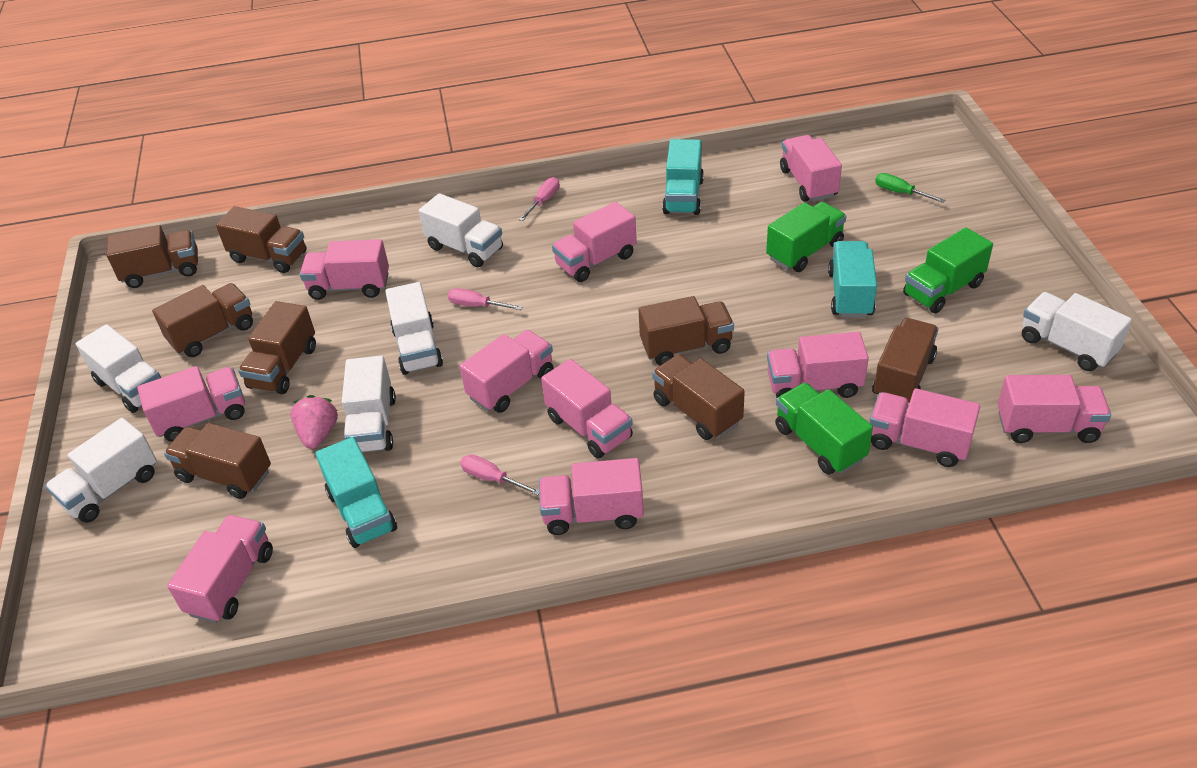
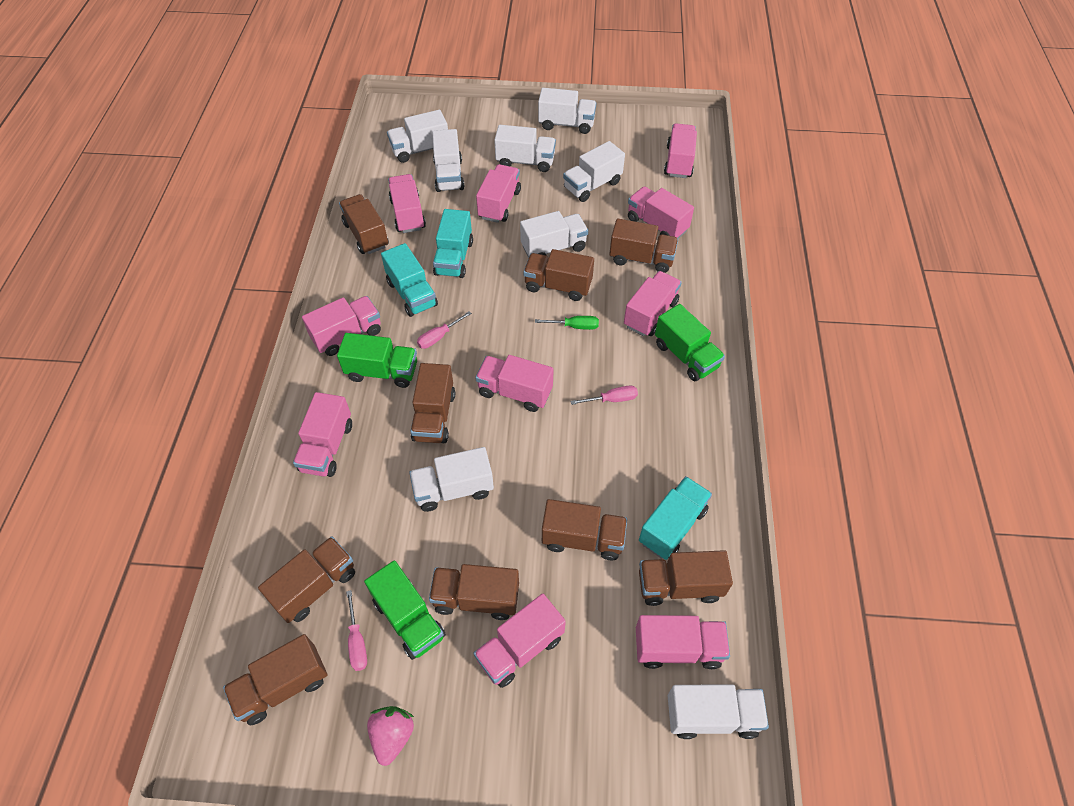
brown truck: [106,225,198,288] [152,283,253,357] [164,423,271,499] [216,206,307,273] [238,301,316,394] [639,296,734,365] [652,354,745,440] [872,318,939,403] = 8 -> [223,634,327,725] [258,536,355,623] [339,194,389,254] [410,363,455,443] [429,564,519,620] [523,249,594,301] [542,499,627,560] [609,219,678,273] [639,550,733,606] = 9
pink truck: [137,366,245,442] [167,515,273,623] [300,239,389,300] [460,330,554,413] [539,458,644,535] [541,359,633,459] [552,202,637,282] [767,332,869,398] [780,135,842,202] [869,388,980,467] [998,375,1111,443] = 11 -> [293,392,352,477] [302,296,381,356] [388,174,426,233] [473,593,566,688] [475,355,554,412] [476,164,521,223] [624,271,682,336] [628,186,694,239] [636,615,730,669] [664,123,697,178] = 10
white truck: [45,418,157,523] [75,324,161,413] [342,356,396,452] [385,282,443,375] [419,193,503,268] [1022,292,1132,371] = 6 -> [387,110,448,163] [409,447,494,512] [432,129,465,192] [494,125,556,172] [520,211,588,258] [538,88,596,134] [563,141,625,202] [668,684,769,739] = 8

